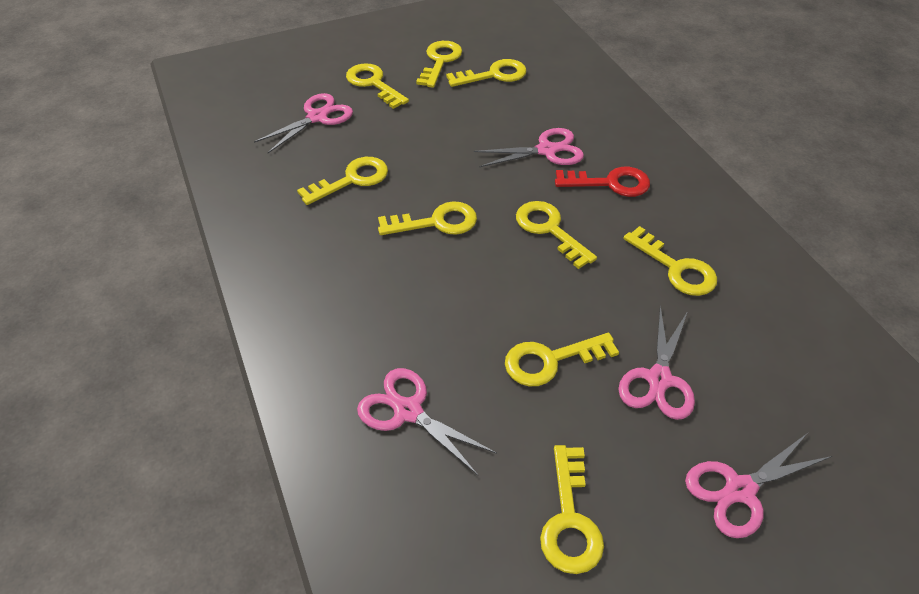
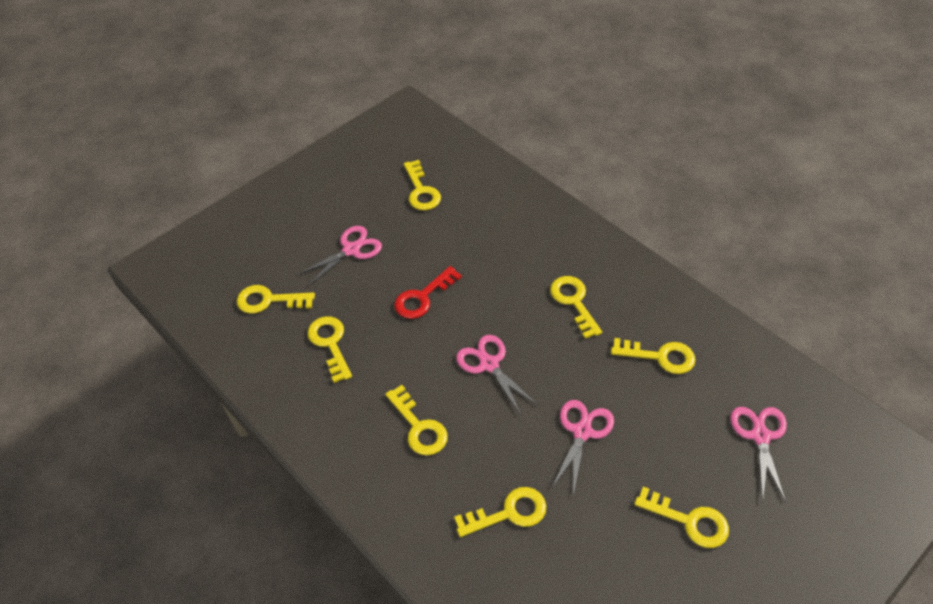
pink scissors: [254,93,353,153] [357,368,497,475] [474,128,584,167] [619,305,695,420] [685,433,832,538] = 5 -> [297,226,382,286] [456,335,538,415] [551,400,614,495] [730,407,787,502] = 4
yellow key: [297,157,388,205] [346,63,409,109] [378,201,477,235] [416,41,462,88] [446,59,527,87] [505,333,619,386] [516,201,597,269] [540,445,604,574] [623,226,717,296] = 9 -> [237,285,315,314] [308,316,352,383] [385,385,448,455] [404,160,441,210] [454,487,546,537] [550,276,602,339] [611,338,696,374] [634,487,729,548] = 8

